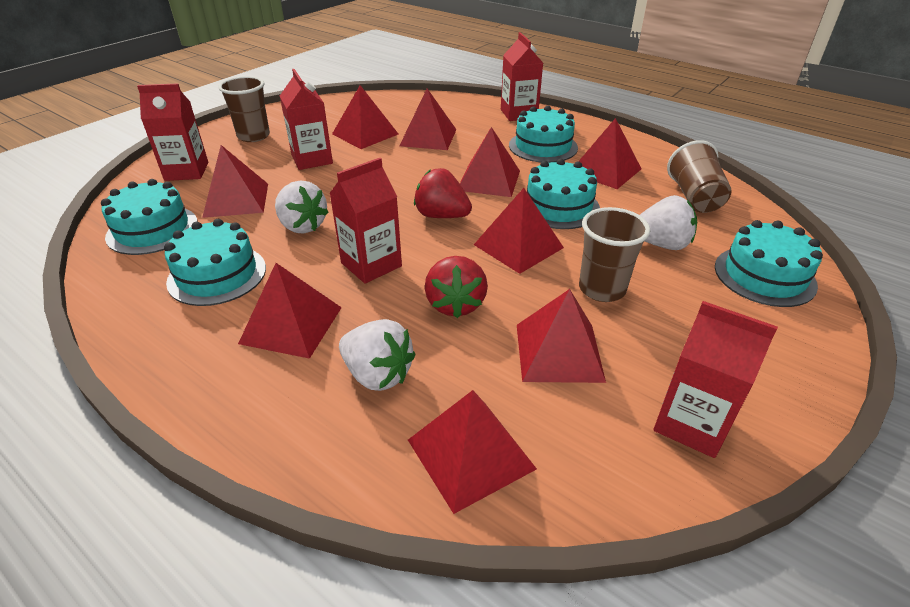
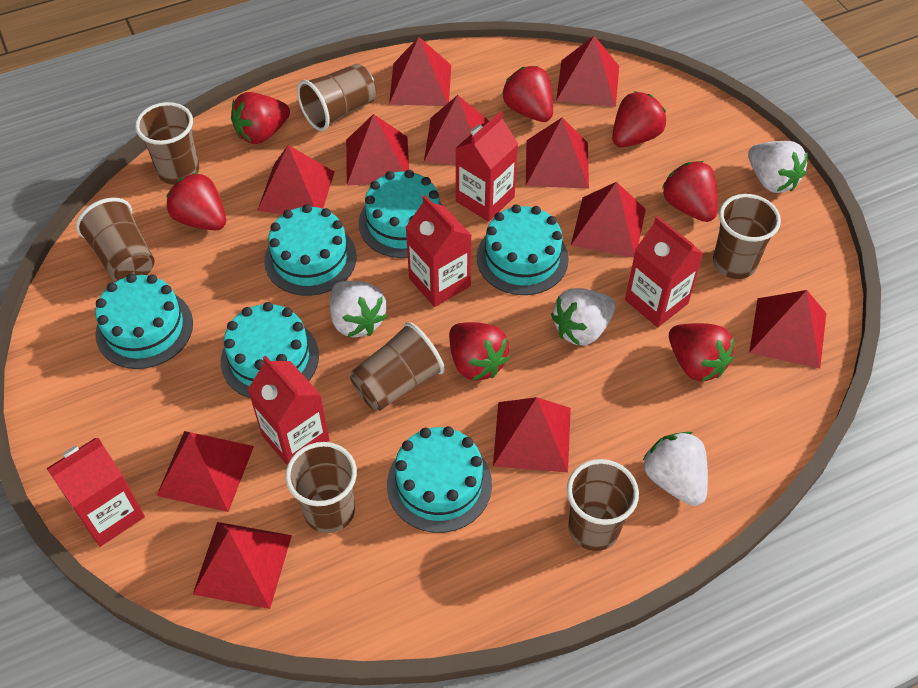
brown cup: [218,76,270,142] [579,207,650,302] [667,140,732,213] = 3 -> [76,198,154,282] [135,102,199,185] [285,442,357,533] [297,64,376,131] [350,322,445,411] [567,459,639,551] [713,194,781,279] = 7
red pyramid: [202,145,268,218] [238,263,342,359] [332,85,399,149] [399,89,457,150] [408,390,537,514] [460,127,520,197] [474,188,564,274] [517,289,606,383] [579,118,642,189] = 9 -> [156,431,254,512] [193,522,292,609] [257,145,334,214] [346,114,409,185] [389,37,451,106] [424,95,489,165] [493,397,571,473] [526,118,589,188] [556,36,619,107] [571,182,646,258] [749,290,826,369] = 11
red strawberry: [414,168,472,218] [425,256,488,318] = 2 -> [166,172,226,230] [231,92,290,144] [449,322,510,381] [502,66,553,122] [612,91,666,147] [662,161,718,222] [669,323,734,382] = 7
turquoise cake: [101,179,198,255] [164,219,266,306] [509,106,578,163] [527,159,600,229] [715,220,823,307] = 5 -> [95,274,193,369] [221,302,319,398] [264,204,357,296] [359,170,443,258] [387,426,492,533] [477,204,569,295] = 6
white strawberry: [275,180,329,234] [339,319,416,391] [640,195,697,250] = 3 -> [330,281,387,337] [551,288,616,346] [643,432,708,506] [748,141,808,193] = 4

